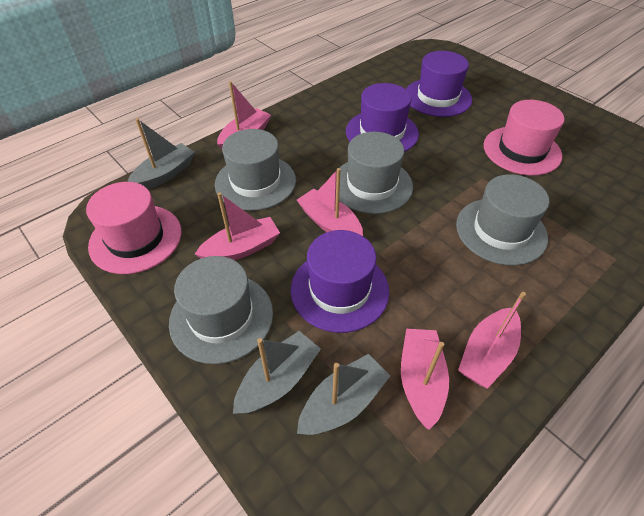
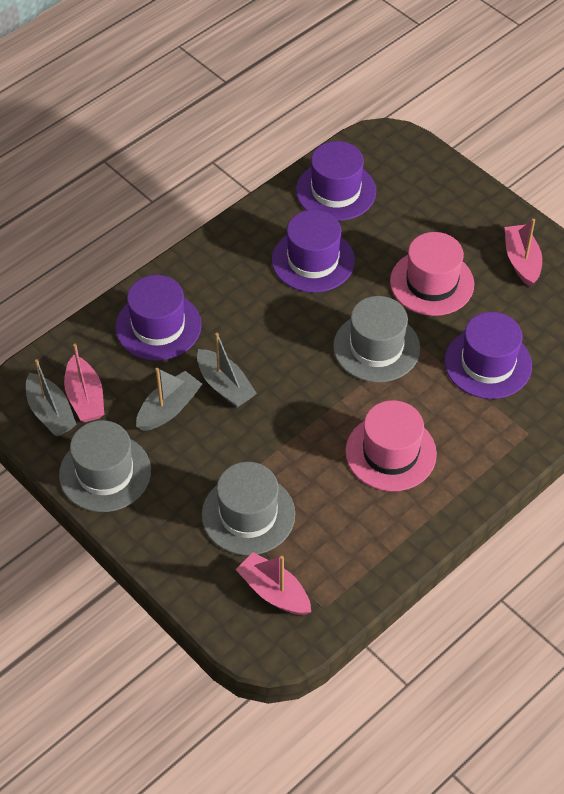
grey hat: [169,256,273,364] [215,129,296,211] [339,132,413,214] [456,174,549,266] = 4 -> [59,420,151,512] [202,462,295,556] [333,296,420,382] = 3
pink boat: [195,192,280,260] [217,81,271,149] [297,168,363,236] [401,329,449,430] [458,292,526,389] = 5 -> [64,344,104,422] [236,552,311,615] [505,219,542,287] = 3
purple hat: [291,230,389,333] [346,83,419,152] [406,51,472,117] = 3 -> [115,275,201,361] [272,210,355,293] [296,141,376,221] [444,312,532,399] = 4

